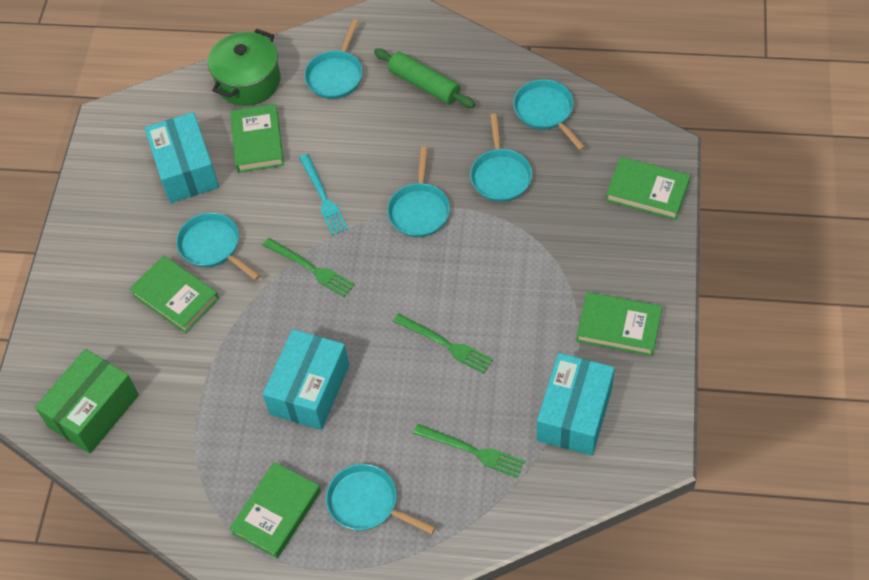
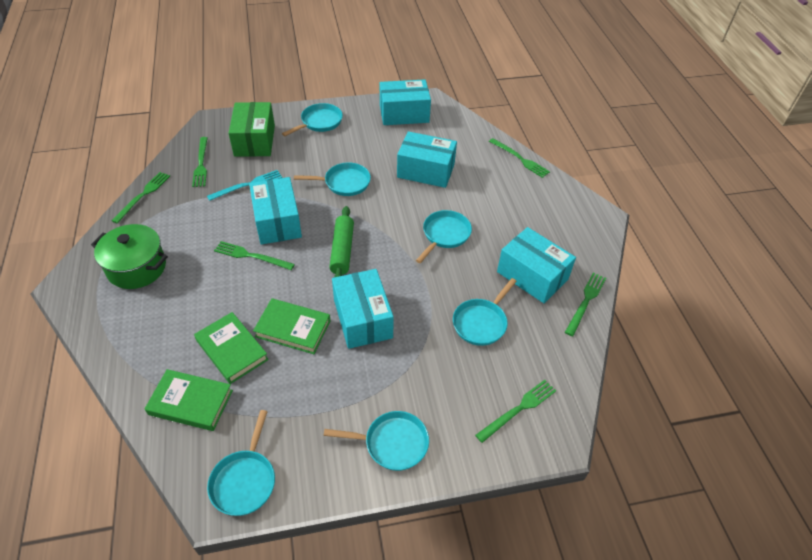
green book: [130,256,219,333] [229,462,321,558] [230,104,284,173] [576,292,662,356] [606,157,690,220] = 5 -> [145,369,233,431] [194,312,269,384] [253,298,330,354] = 3
green fork: [263,238,355,297] [393,313,494,374] [413,424,525,478] = 3 -> [111,172,170,224] [192,137,208,187] [214,241,295,270] [475,380,556,443] [489,138,550,178] [565,272,606,336] = 6
turquoise box: [145,112,219,203] [263,329,349,430] [537,353,615,456] = 3 -> [249,177,302,245] [332,269,394,349] [380,79,431,125] [397,131,457,188] [497,227,576,303] = 5

